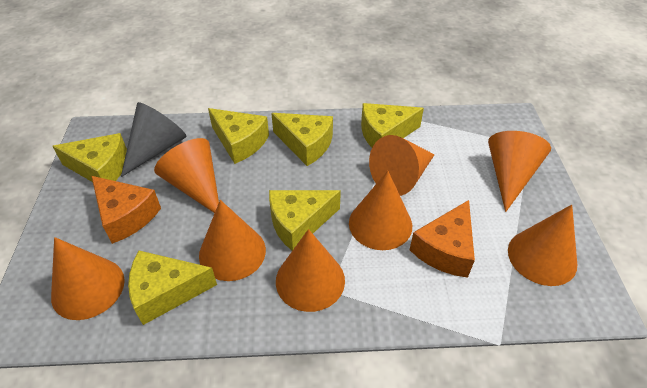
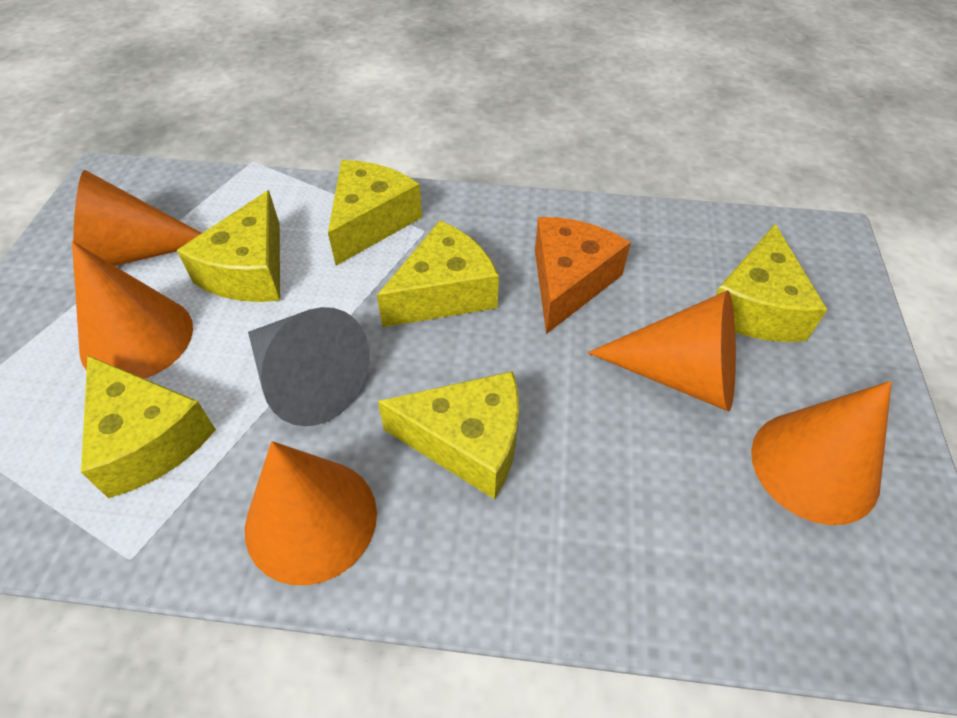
orange cheese: [91,176,161,244] [410,200,475,278] = 2 -> [535,217,631,334] = 1
orange cone: [51,237,125,320] [154,138,219,213] [199,200,266,281] [276,229,345,312] [349,171,412,250] [369,135,435,196] [488,131,551,212] [508,205,577,286] = 8 -> [72,241,193,379] [73,170,202,266] [245,441,377,585] [588,290,736,412] [751,381,892,525] = 5

